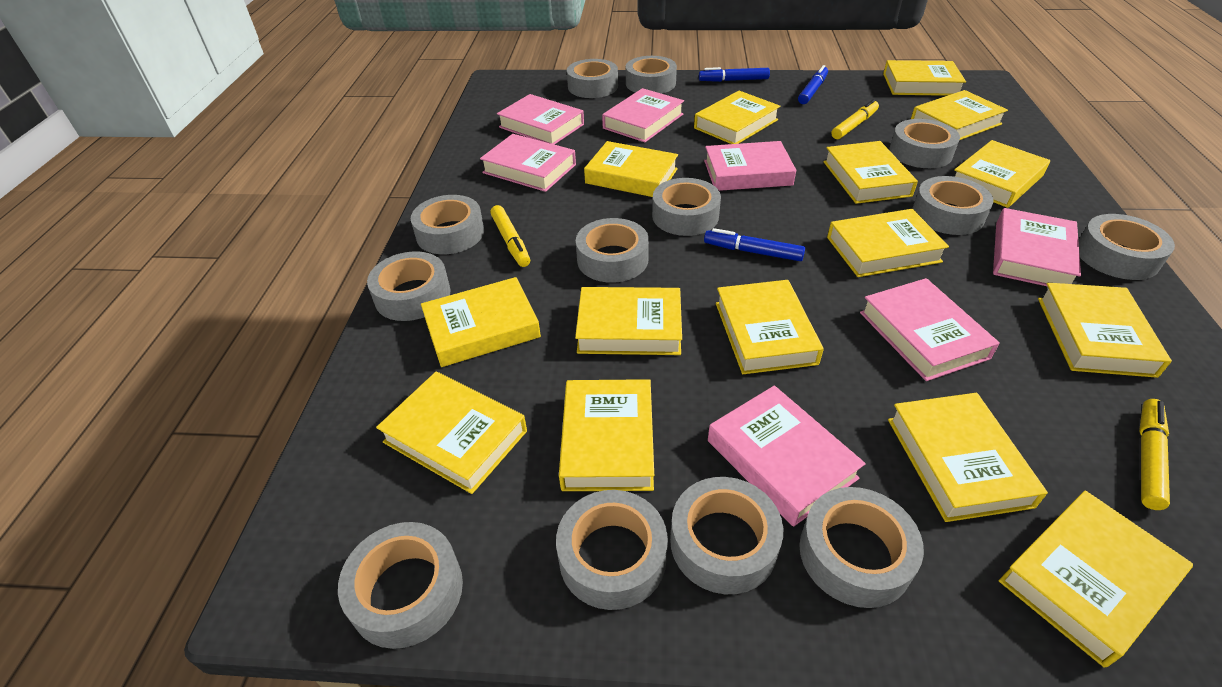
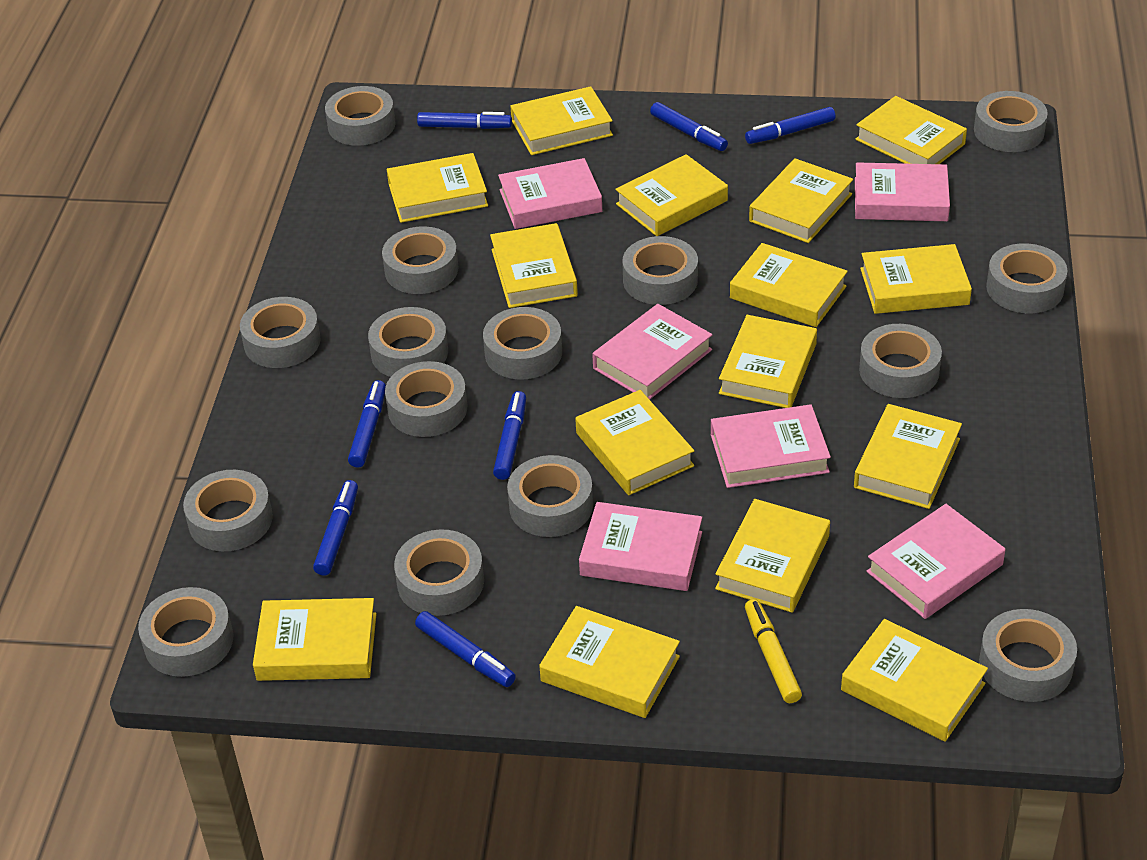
blue marker: [699,67,770,82] [704,228,805,261] [798,65,828,104] = 3 -> [313,480,358,575] [348,380,386,468] [415,611,516,687] [417,112,512,129] [493,391,526,480] [650,102,728,151] [745,107,835,144] = 7
grey tape: [338,522,463,649] [367,251,450,321] [411,195,484,254] [556,490,668,610] [567,59,618,98] [576,218,649,283] [626,56,677,94] [652,178,721,236] [670,477,783,594] [799,487,924,608] [889,119,960,168] [912,176,994,235] [1078,214,1175,280] = 13 -> [138,587,234,677] [183,470,273,551] [240,297,321,368] [325,86,396,146] [368,307,448,377] [382,226,459,294] [385,361,467,437] [394,529,484,616] [483,307,562,379] [507,455,593,537] [622,236,698,305] [859,324,942,398] [974,91,1048,152] [979,609,1077,702] [986,243,1067,313] = 15
pink book: [480,134,576,192] [497,94,584,145] [602,88,684,142] [704,141,796,191] [708,386,866,527] [860,278,1000,381] [993,208,1081,287] = 7 -> [498,158,602,229] [579,502,702,591] [592,304,712,400] [711,404,831,488] [855,162,950,221] [866,504,1005,619] = 6
yellow marker: [490,205,530,267] [831,99,879,139] [1139,399,1170,510] = 3 -> [745,599,802,703] = 1

